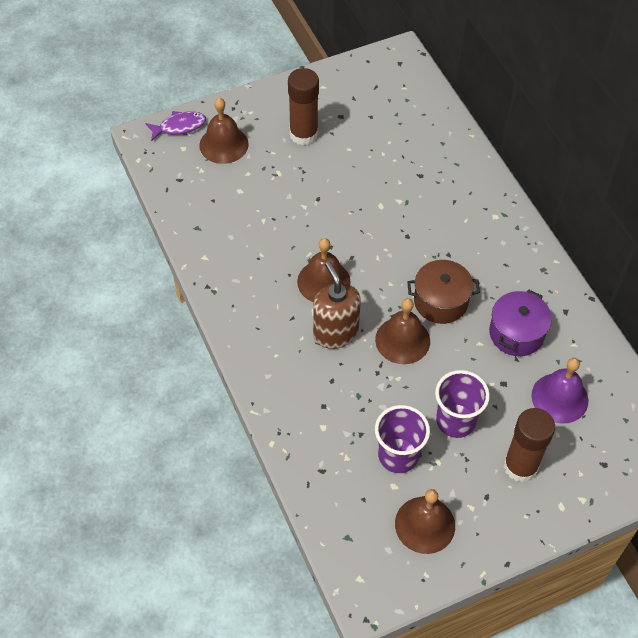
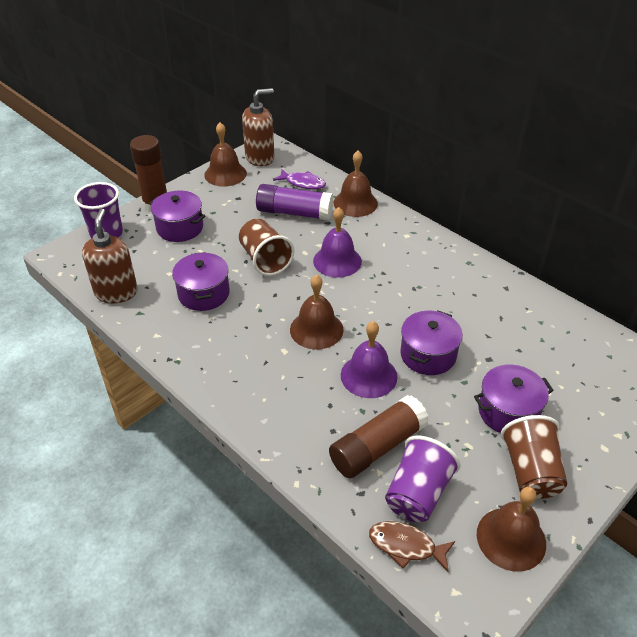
brown cup: none = 0 -> [239,219,295,276] [501,415,567,499] = 2
brown fish: none = 0 -> [369,521,455,572] = 1
brown pot: [407,260,480,324] = 1 -> none = 0
brown soap dispenser: [313,261,361,349] = 1 -> [82,209,138,303] [242,88,274,166] = 2
purple bell: [532,358,588,424] = 1 -> [313,207,362,278] [341,321,398,398] = 2
purple glue stick: none = 0 -> [256,184,333,220] = 1
purple pot: [489,290,552,356] = 1 -> [149,190,205,242] [172,252,230,311] [400,310,463,375] [474,365,554,433] = 4

